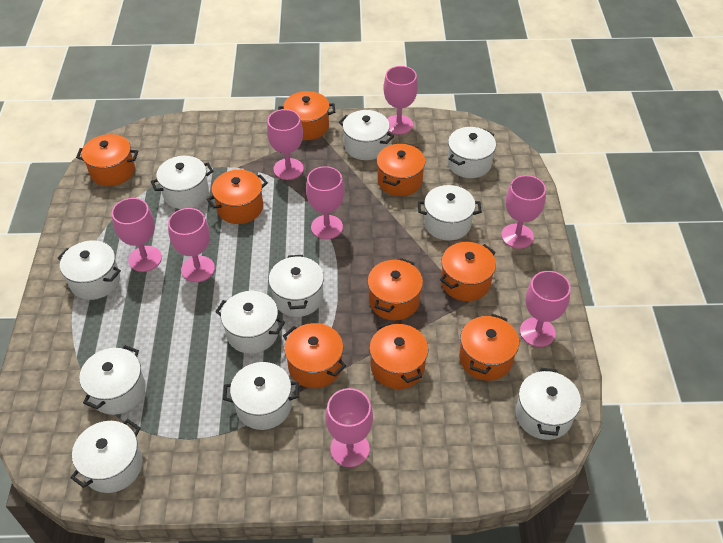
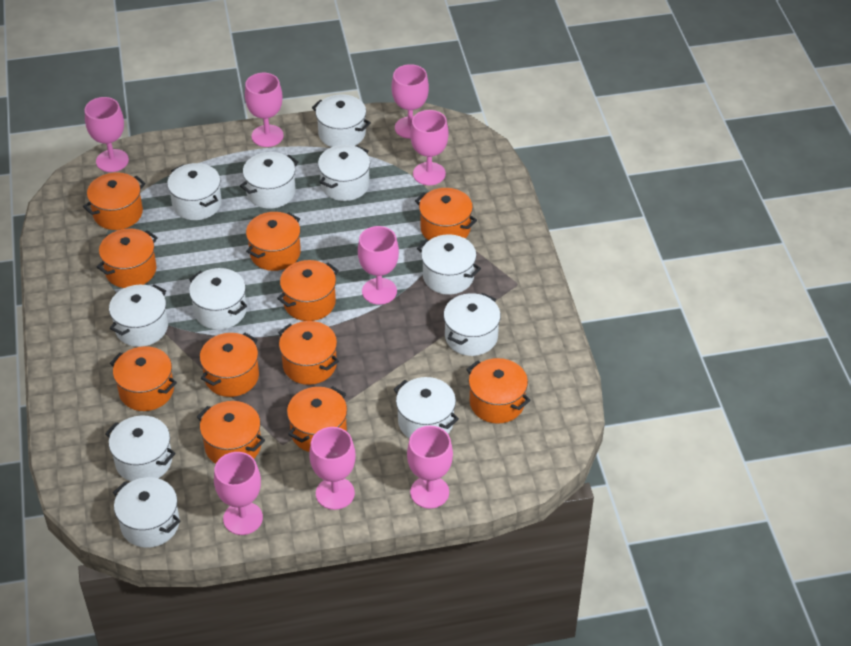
orange pot: [76,134,138,186] [207,170,268,224] [278,91,335,140] [283,323,346,388] [367,258,423,320] [369,322,428,389] [376,143,426,196] [440,242,496,301] [459,314,519,381] = 9 -> [83,172,146,230] [97,229,158,288] [110,346,177,411] [197,401,265,464] [200,333,259,397] [246,212,301,271] [277,260,339,321] [278,321,339,385] [287,386,347,452] [415,188,477,240] [466,358,531,424] = 11

